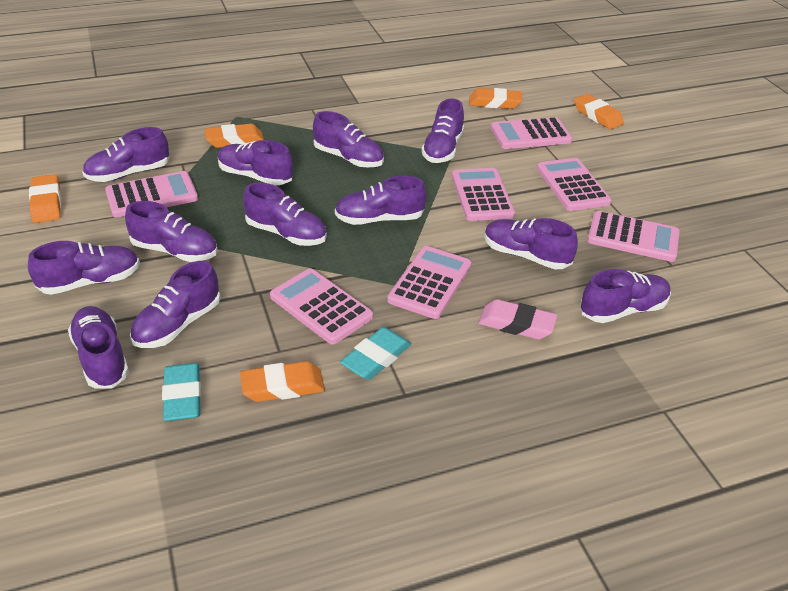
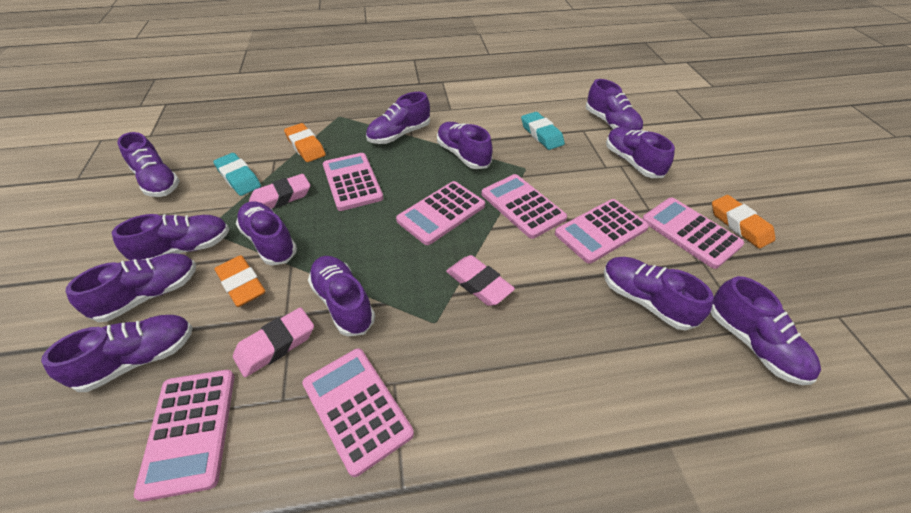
orange eraser: [29,174,61,223] [204,124,264,148] [240,361,325,402] [469,88,522,109] [574,94,624,129] = 5 -> [214,255,265,307] [284,123,326,162] [712,195,775,249] = 3
pink eraser: [478,299,557,339] = 1 -> [233,307,314,377] [249,174,310,209] [446,255,515,306] = 3

